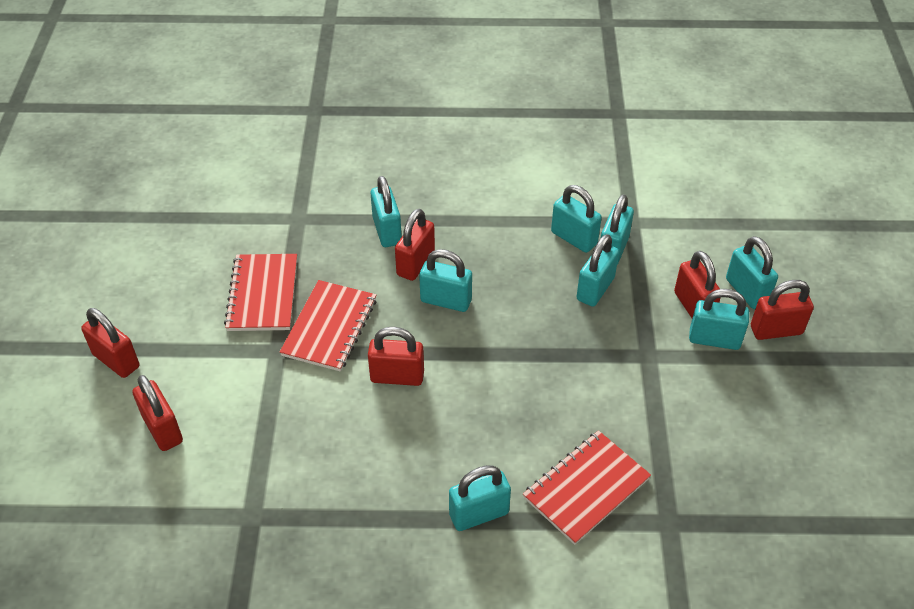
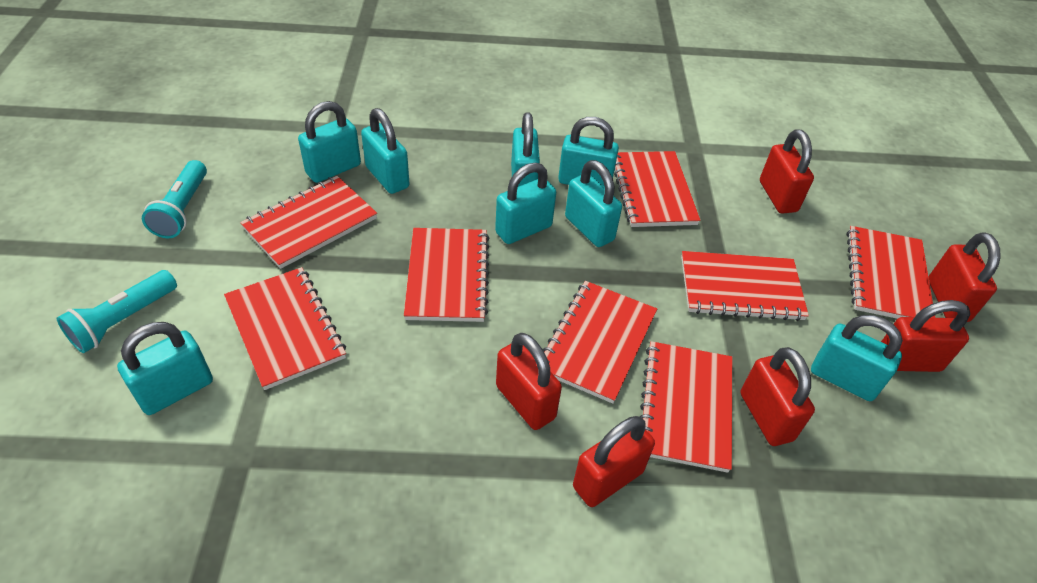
red notebook: [224,254,297,331] [280,280,376,372] [523,430,651,545] = 3 -> [224,267,346,390] [240,176,377,269] [404,228,489,322] [543,281,657,404] [614,151,700,227] [640,341,732,473] [681,251,809,321] [847,226,935,319] = 8
turquoise flashlight: none = 0 -> [57,270,177,353] [142,160,207,238] = 2

